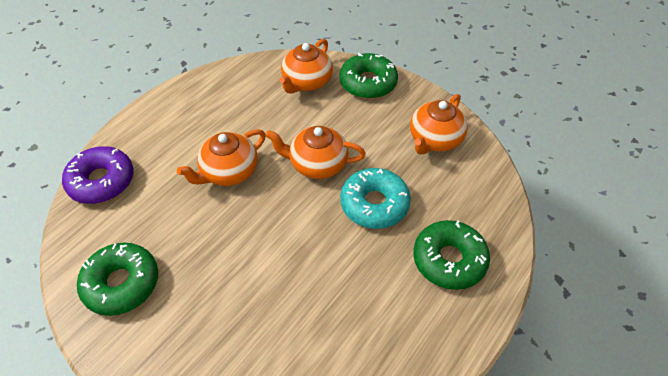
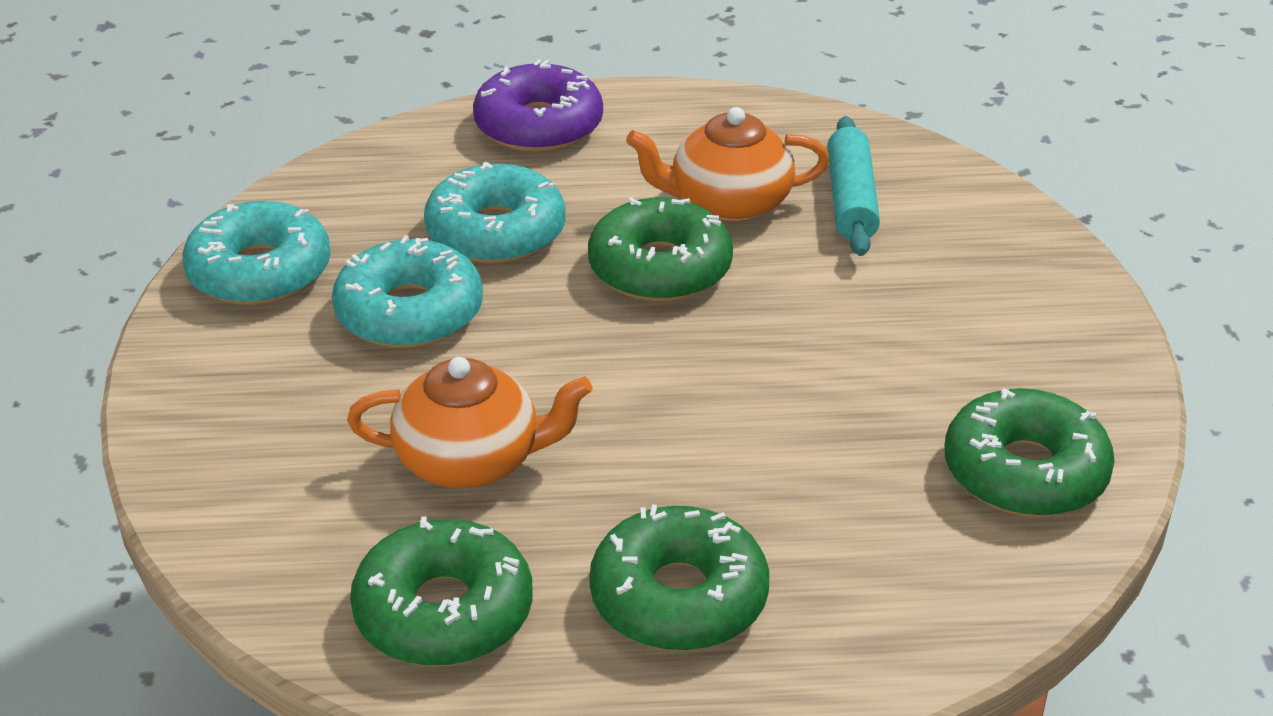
green donut: [77,243,158,316] [339,53,398,99] [413,220,490,290] = 3 -> [350,517,532,667] [588,197,733,302] [589,505,769,651] [945,388,1115,517] = 4
orange teapot: [177,129,266,186] [265,126,366,179] [279,39,333,94] [410,94,468,154] = 4 -> [347,357,592,489] [626,107,830,222] = 2
turquoise donut: [340,168,411,229] = 1 -> [183,201,331,306] [332,235,483,349] [424,162,565,264] = 3
turquoise rolling pin: none = 0 -> [827,116,880,256] = 1

